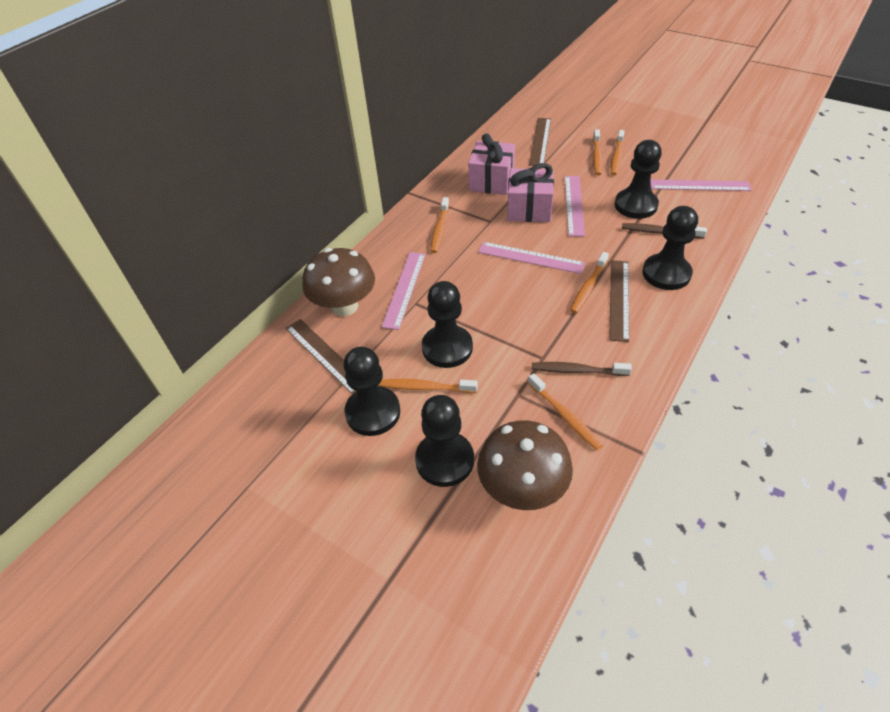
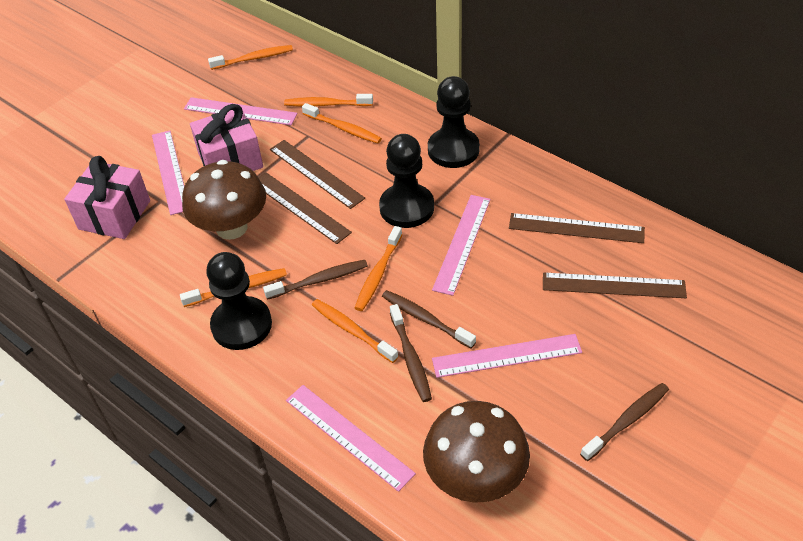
black pawn: [343,347,400,436] [415,395,474,487] [422,281,473,368] [615,140,662,219] [642,206,698,290] = 5 -> [206,252,272,350] [379,134,434,228] [428,76,480,168] = 3
brown ruler: [285,319,356,394] [529,118,551,166] [609,260,629,342] = 3 -> [258,172,352,244] [270,140,365,209] [509,213,645,243] [543,272,687,298] = 4
brown toothbrush: [532,362,632,376] [622,223,707,239] = 2 -> [263,260,368,300] [382,290,476,348] [390,304,432,402] [580,383,669,461] = 4
pink ruler: [382,252,426,330] [478,242,585,274] [565,176,585,237] [650,180,752,191] = 4 -> [152,130,184,215] [184,97,298,125] [286,385,416,492] [432,195,490,296] [432,334,582,378] = 5

